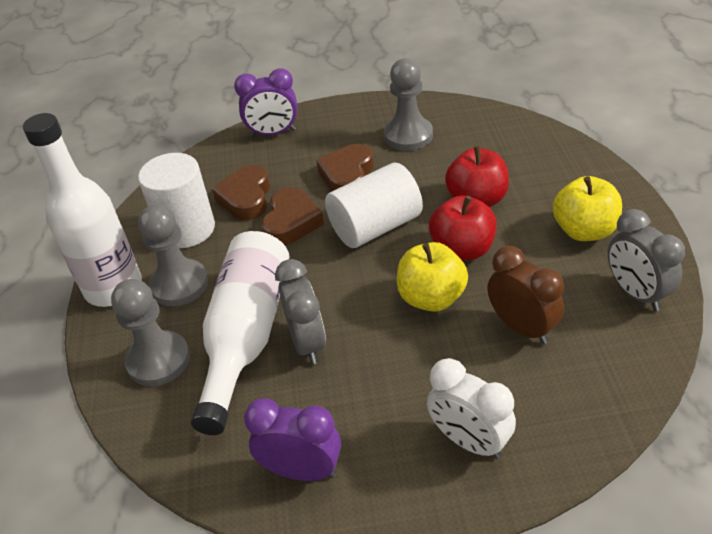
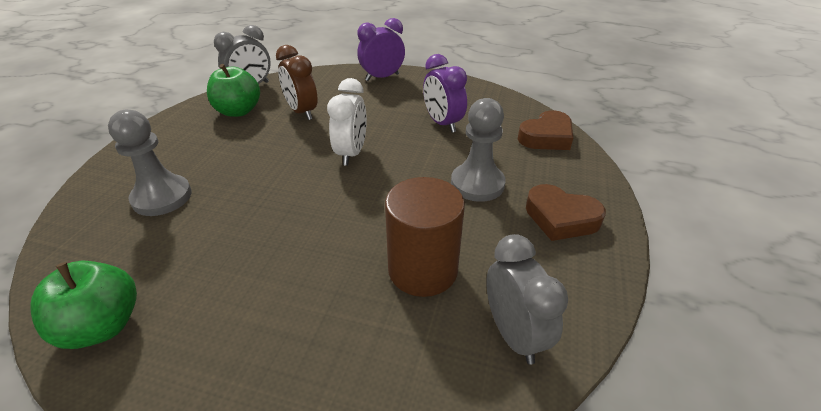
brown cylinder: none = 0 -> [385,177,465,297] = 1
brown heart: [212,165,270,220] [262,187,324,245] [316,144,374,191] = 3 -> [518,110,573,150] [526,184,606,241] = 2
green apple: none = 0 -> [30,261,137,349] [207,64,260,117] = 2
grey pawn: [111,279,190,386] [138,204,208,306] [384,58,433,151] = 3 -> [108,110,192,216] [451,98,506,202] = 2
red apple: [429,195,497,261] [445,146,509,207] = 2 -> none = 0
white bottle: [23,113,142,307] [191,231,290,435] = 2 -> none = 0
white cylinder: [138,153,215,248] [325,163,423,248] = 2 -> none = 0
yellow apple: [397,242,468,312] [553,176,622,241] = 2 -> none = 0

